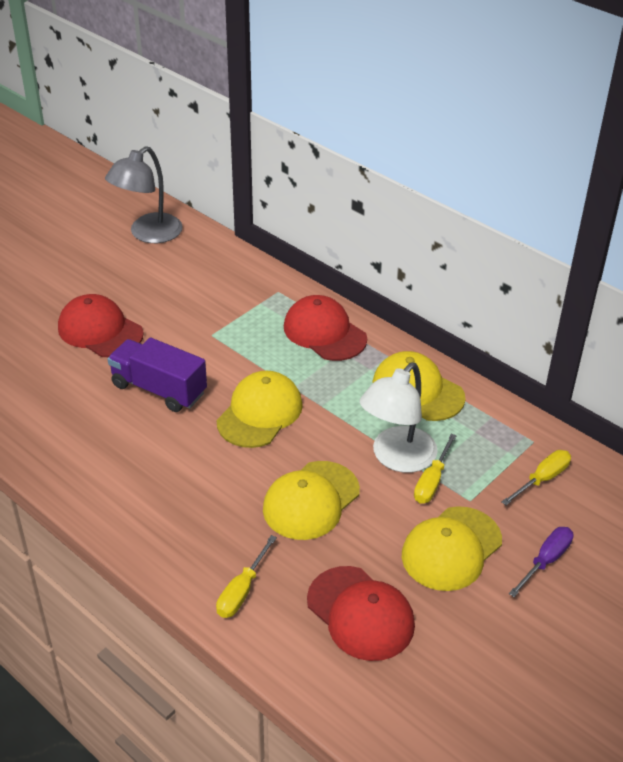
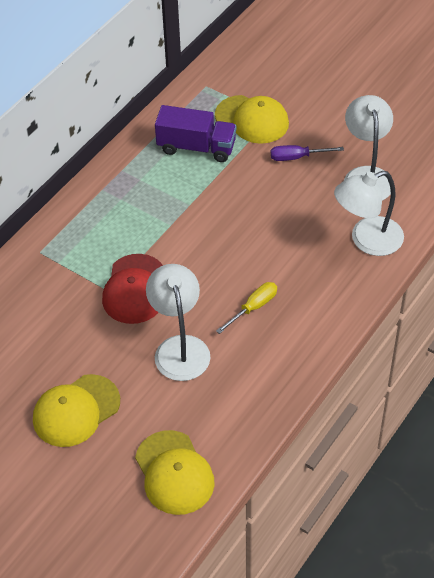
grey lamp: [105,146,183,243] = 1 -> none = 0
red cap: [58,294,144,357] [284,295,367,361] [307,566,415,661] = 3 -> [102,254,163,324] = 1
white lamp: [360,362,438,473] = 1 -> [146,264,210,381] [334,171,404,256] [344,95,393,200] = 3
yellow cap: [217,371,303,448] [263,461,360,540] [373,351,465,421] [402,506,502,591] = 4 -> [33,374,120,447] [135,430,215,515] [215,95,289,144] = 3
yellow screwdriver: [216,535,277,618] [414,434,457,504] [502,450,571,505] = 3 -> [216,282,277,334] = 1

